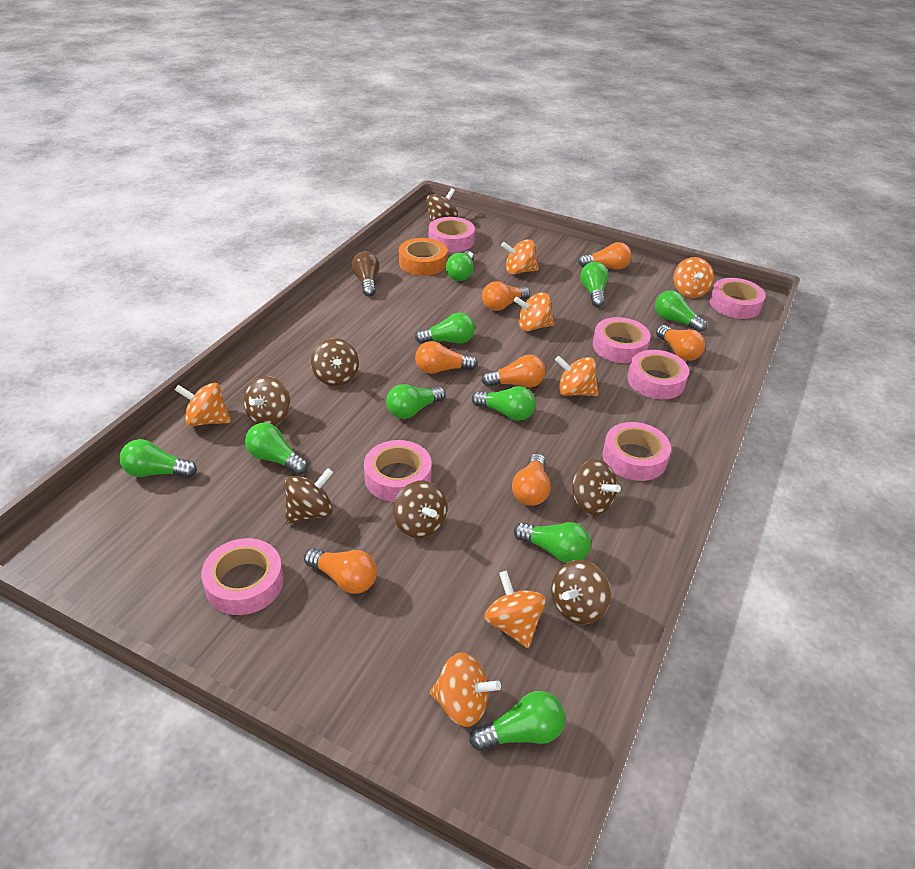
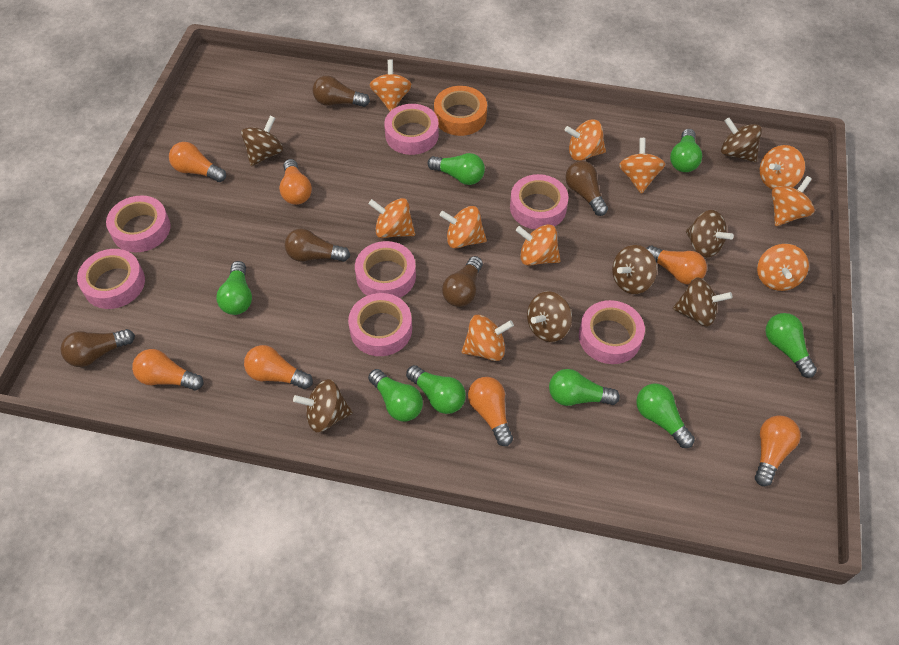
brown light bulb: [351,251,380,297] = 1 -> [61,329,135,367] [285,228,350,262] [312,75,370,107] [442,256,483,307] [565,161,608,216] = 5
green light bulb: [120,439,197,478] [245,423,308,475] [386,384,446,419] [415,313,475,344] [446,251,474,281] [469,691,565,751] [472,386,536,421] [514,522,591,563] [580,262,609,307] [655,290,707,332] = 10 -> [216,261,252,315] [368,369,423,421] [406,365,466,414] [428,153,485,185] [549,369,620,406] [636,384,695,448] [670,129,702,172] [765,313,817,378] = 8
orange spinning top: [175,383,231,426] [430,653,501,727] [484,570,546,648] [501,239,539,274] [514,292,554,331] [555,356,598,396] [674,257,714,298] = 7 -> [368,198,415,238] [370,59,412,111] [439,206,487,248] [462,315,514,361] [516,224,561,266] [565,119,606,161] [619,138,665,194] [757,244,809,291] [760,145,805,189] [772,176,815,226] = 10

